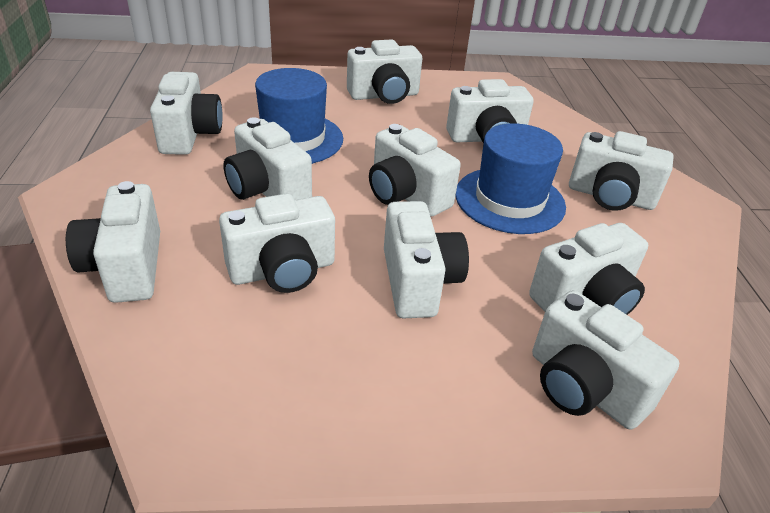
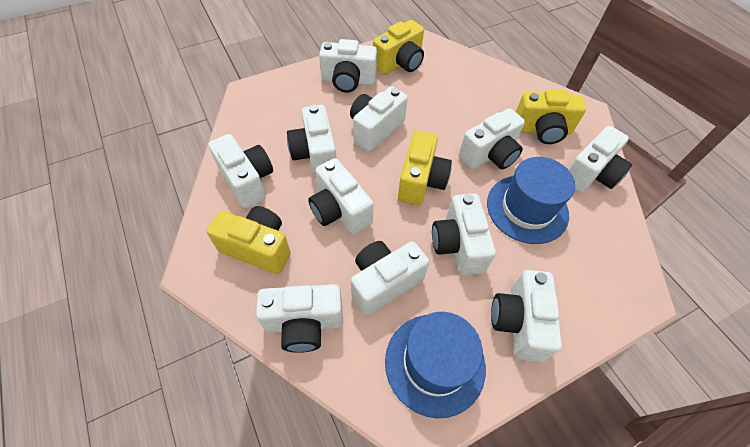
yellow camera: none = 0 -> [207,206,291,274] [373,20,424,75] [398,131,452,206] [516,89,586,144] = 4

